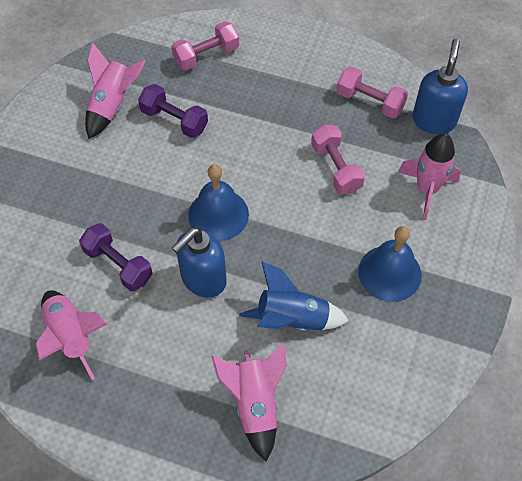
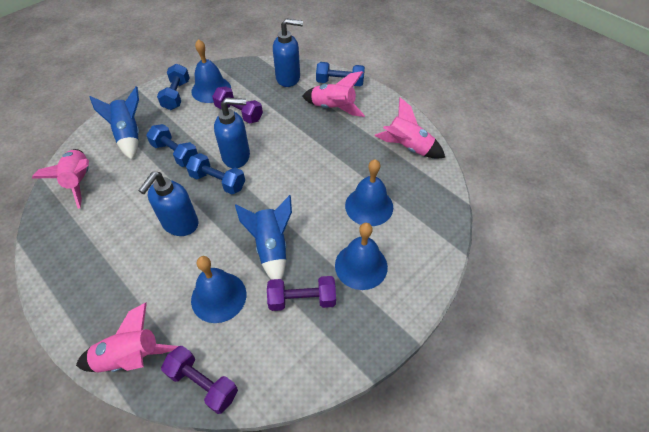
blue bell: [188,164,249,241] [358,226,422,302] = 2 -> [191,39,231,103] [191,256,246,323] [335,223,388,290] [345,159,393,226] = 4
blue dumbbell: none = 0 -> [146,124,198,167] [157,64,190,110] [186,153,245,194] [316,62,365,86] = 4
blue rocket: [239,261,349,331] = 1 -> [90,87,139,160] [235,195,292,280] = 2
blue soap dispenser: [172,227,227,298] [412,39,468,134] = 2 -> [138,172,199,236] [214,98,250,168] [273,18,303,87] = 3
pink dumbbell: [171,21,239,70] [311,124,365,194] [337,67,408,119] = 3 -> none = 0
purple dumbbell: [79,223,153,291] [138,84,208,138] = 2 -> [161,346,238,414] [212,87,263,124] [267,276,336,311] = 3

